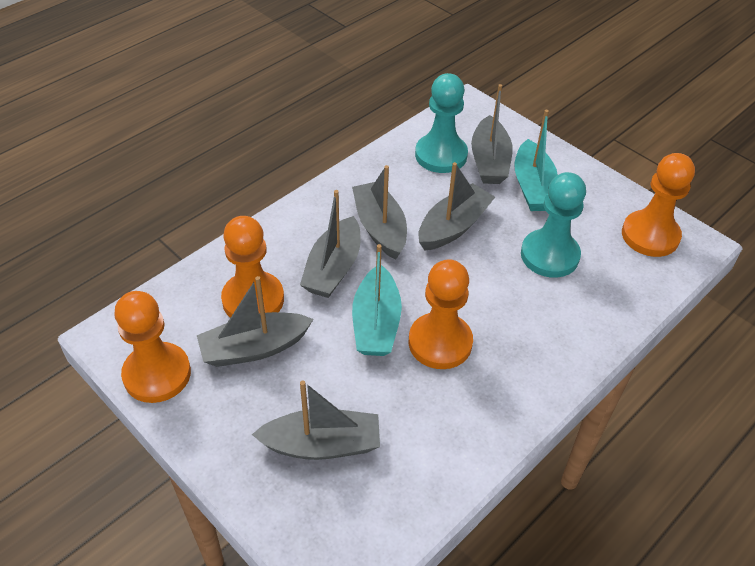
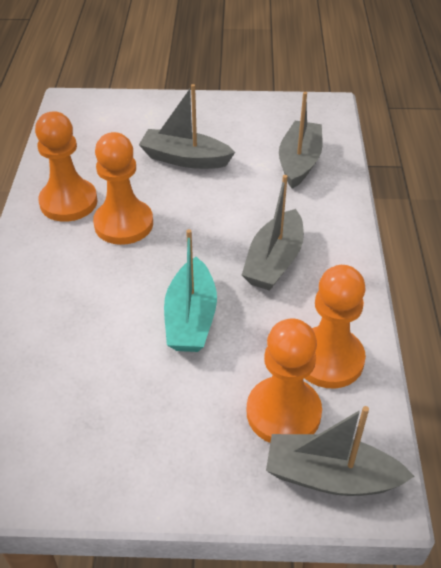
grey boat: [197,276,313,367] [252,380,380,460] [300,190,360,298] [352,165,407,260] [418,162,495,251] [471,84,513,184] = 6 -> [139,84,235,169] [242,175,304,291] [266,406,414,496] [279,92,323,189] = 4
turquoise boat: [352,244,402,356] [514,110,558,211] = 2 -> [164,229,217,352] = 1
turquoise pawn: [415,73,468,173] [521,172,586,278] = 2 -> none = 0

